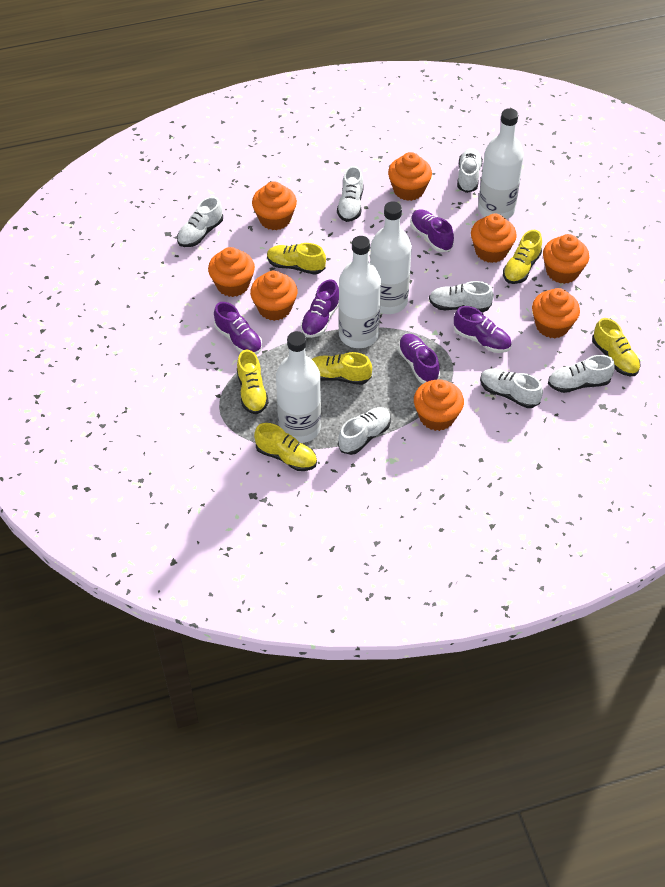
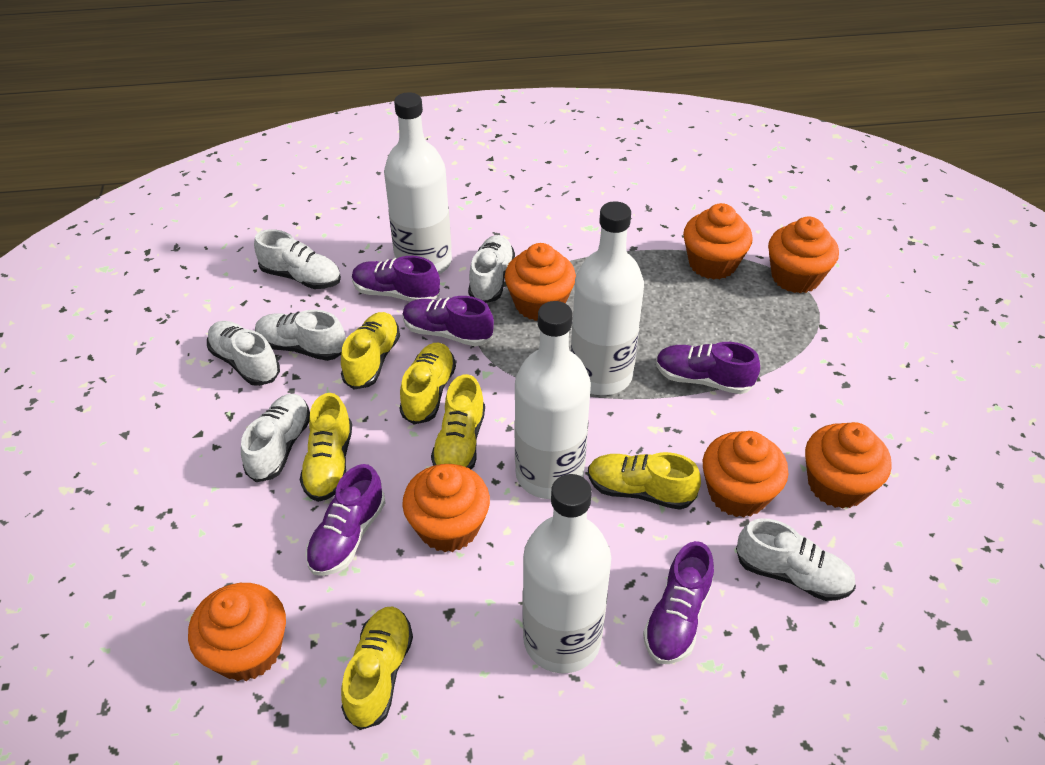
orange cupcake: [208,247,255,297] [250,271,298,321] [252,181,297,230] [388,152,432,201] [414,380,464,431] [471,214,517,263] [532,288,580,338] [543,234,589,284] = 8 -> [188,583,286,681] [402,464,490,552] [505,243,576,321] [683,203,753,280] [703,431,788,518] [768,216,839,293] [805,422,892,509] = 7
white shoe: [177,197,223,247] [337,166,364,222] [338,407,391,455] [429,281,494,312] [457,148,483,193] [480,369,543,408] [548,355,615,393] = 7 -> [207,321,280,386] [241,394,310,482] [254,229,341,289] [255,310,346,361] [468,235,515,303] [736,518,856,601] = 6

